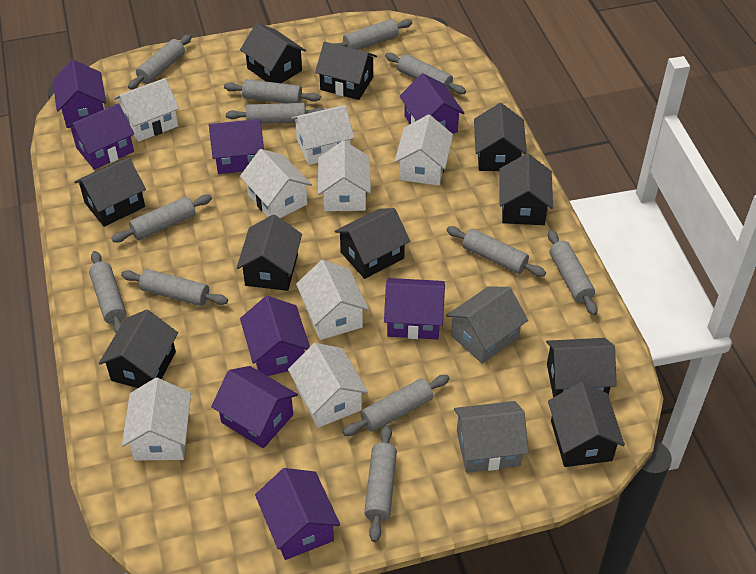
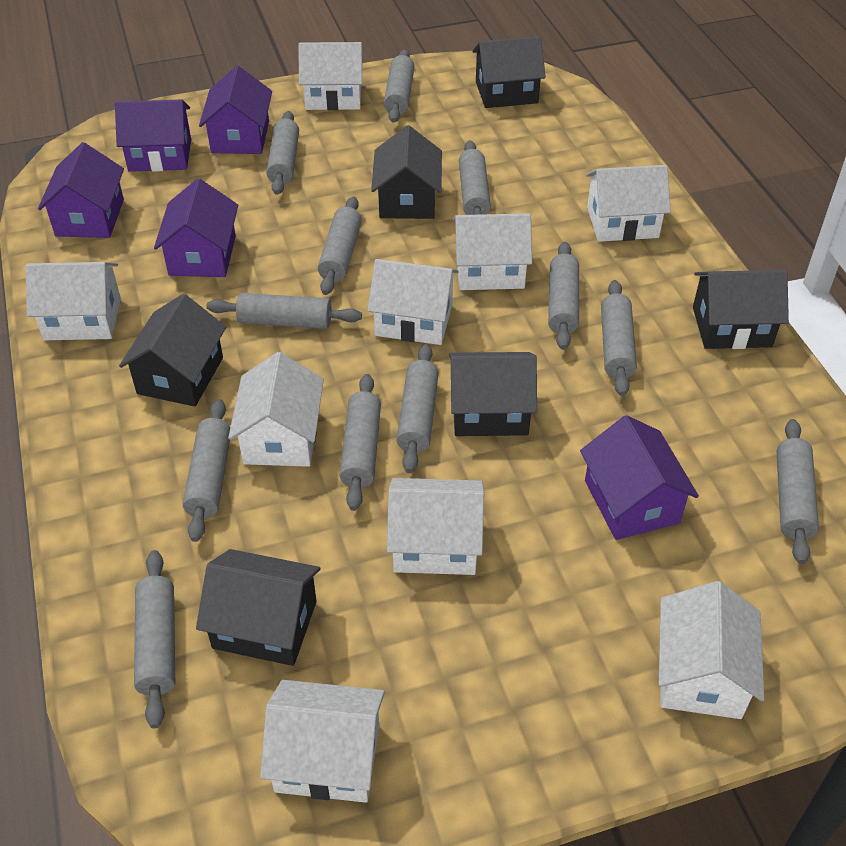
black house: [74,158,146,227] [99,309,178,388] [237,214,302,291] [240,23,306,83] [315,42,377,100] [335,208,410,279] [474,103,527,171] [499,153,553,225] [546,338,617,398] [548,382,625,467] = 10 -> [119,294,226,407] [196,549,321,666] [371,125,442,219] [449,352,537,436] [472,36,546,108] [693,270,789,349] = 6
grey house: [446,287,528,364] [454,401,529,473] = 2 -> none = 0
purple house: [53,60,106,128] [66,103,134,170] [209,119,264,174] [211,366,298,448] [240,296,310,376] [255,468,340,560] [384,278,445,340] [400,73,464,134] = 8 -> [38,142,124,238] [115,100,191,172] [154,178,238,277] [199,66,272,154] [580,415,699,540] = 5
white house: [114,78,179,142] [122,378,191,461] [240,149,312,218] [288,343,368,428] [291,105,354,165] [296,260,369,340] [318,141,371,211] [394,114,453,186] = 8 -> [26,262,121,340] [228,352,324,467] [260,680,385,803] [298,42,364,110] [368,259,458,345] [387,478,484,575] [453,213,532,290] [586,165,671,242] [659,581,764,719] = 9

